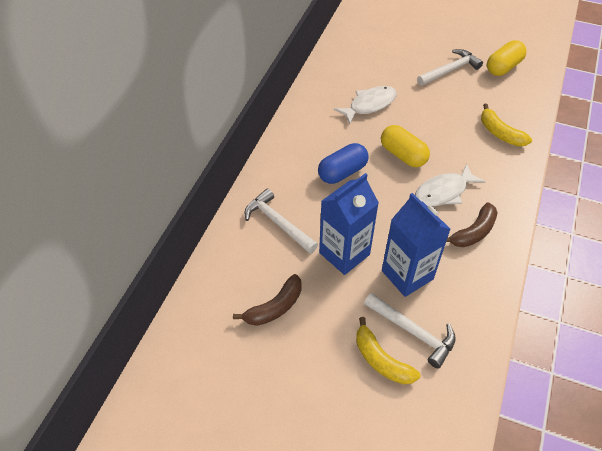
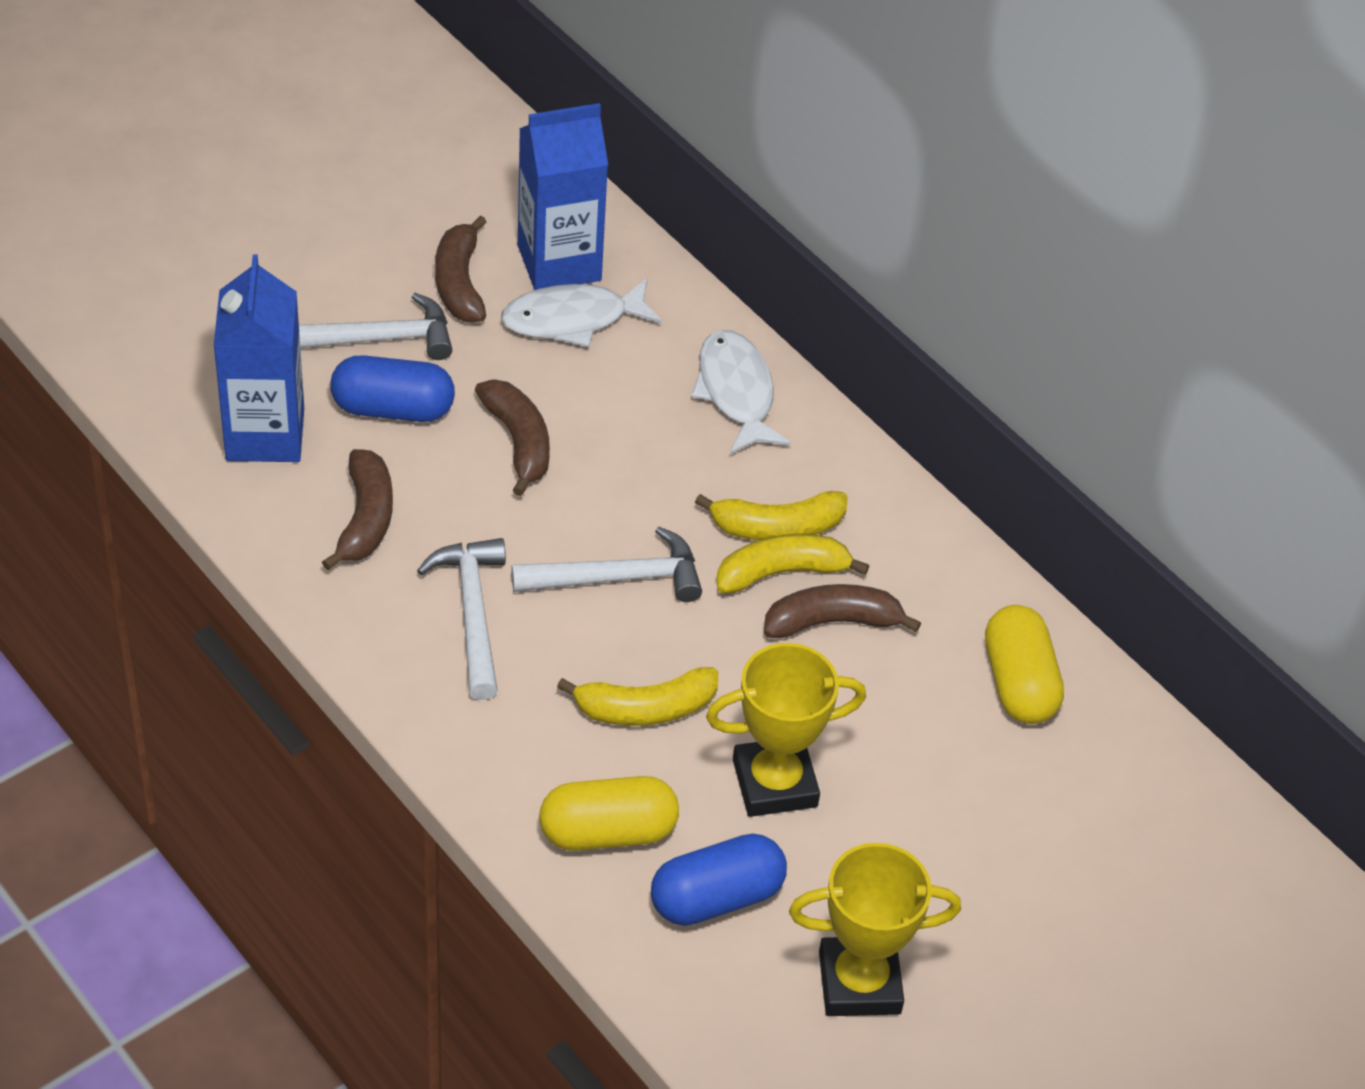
blue capsule: [318,143,369,184] = 1 -> [330,355,455,422] [651,834,787,926] = 2
brown banana: [233,274,302,326] [446,202,498,247] = 2 -> [322,449,393,570] [435,215,487,322] [475,379,550,496] [764,584,921,638] = 4
yellow banana: [356,317,420,385] [481,104,532,146] = 2 -> [557,667,718,726] [695,491,848,541] [716,534,869,593] = 3
yellow trophy: none = 0 -> [706,643,866,817] [789,843,961,1016] = 2

